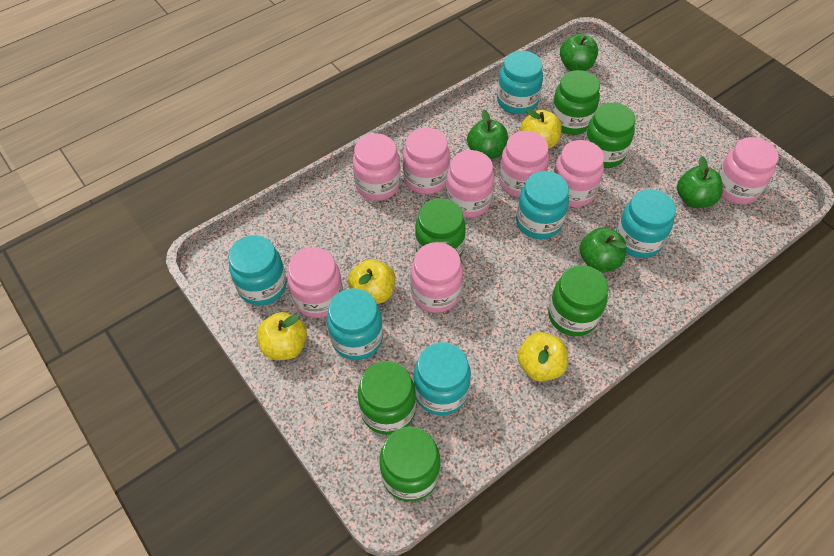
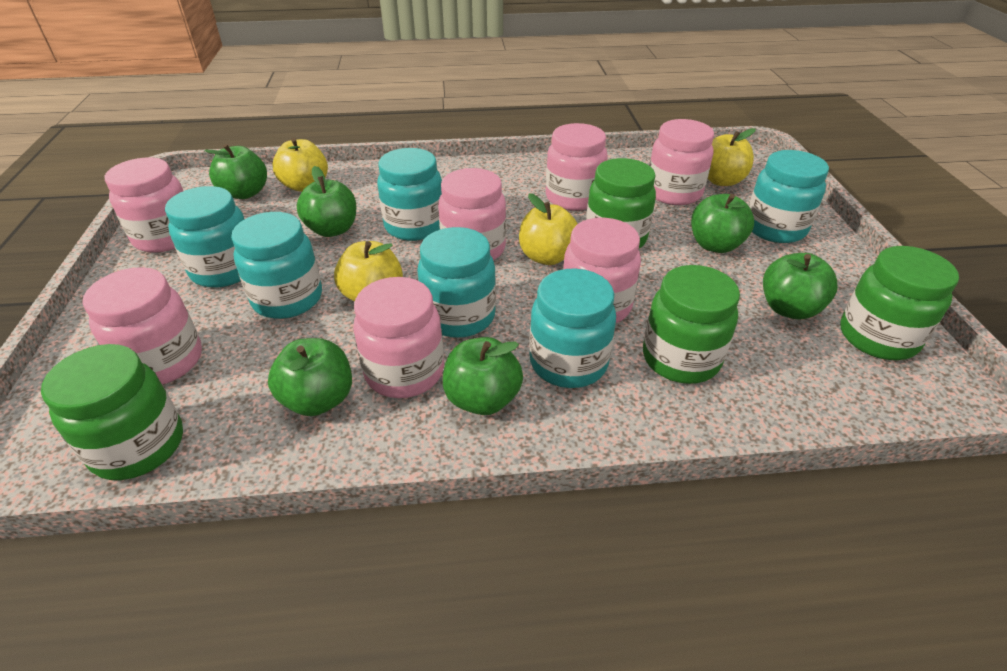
green apple: [467,109,508,159] [560,34,598,71] [579,227,626,272] [677,156,723,208] = 4 -> [204,144,267,199] [268,338,352,416] [297,166,356,237] [443,337,523,415] [691,194,754,253] [763,253,838,319] = 6
green jar: [358,361,416,435] [379,427,440,502] [415,198,466,257] [548,265,608,336] [551,70,600,135] [584,102,636,168] = 6 -> [41,344,183,480] [586,158,656,248] [643,265,740,384] [840,246,959,360] = 4
pink jar: [287,247,343,318] [353,134,401,201] [403,128,450,194] [410,242,463,313] [445,150,495,218] [499,131,549,197] [554,140,604,207] [718,137,778,204] = 8 -> [83,267,202,384] [105,158,183,252] [353,277,444,398] [438,168,506,260] [546,123,608,211] [563,218,641,323] [649,119,714,205] = 7

